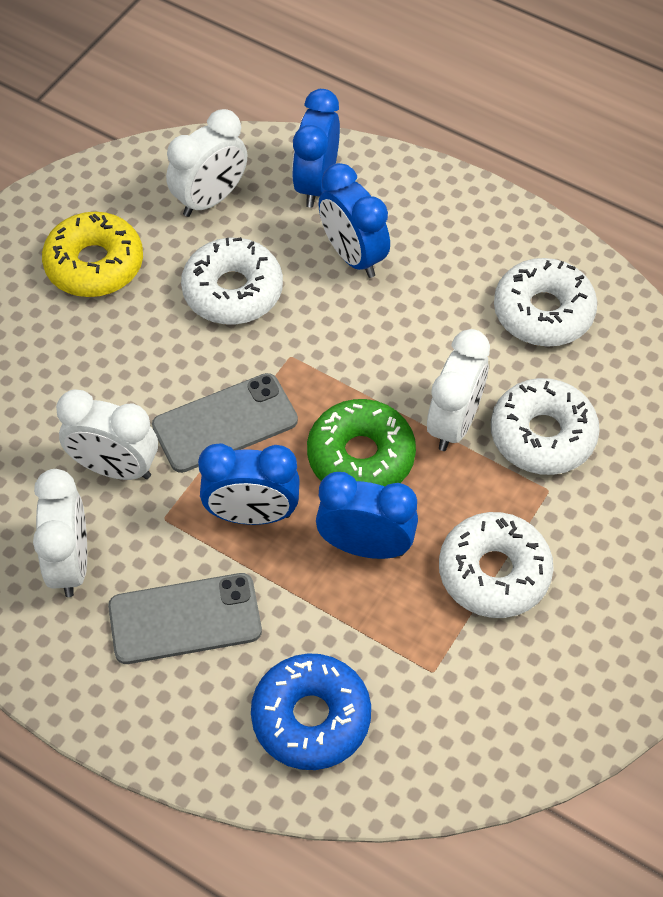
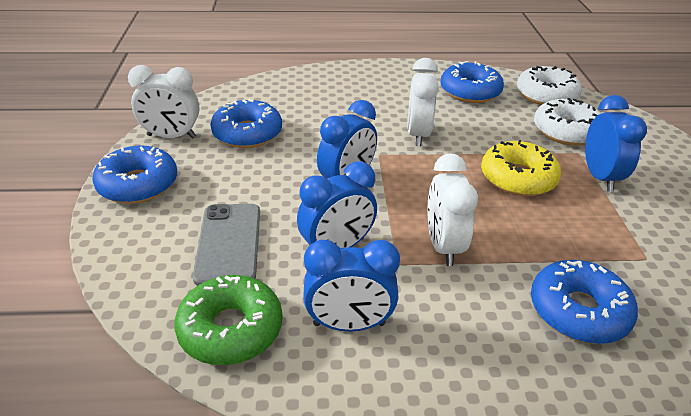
blue donut: [251,653,371,770] = 1 -> [92,146,177,204] [210,99,282,148] [440,61,504,103] [531,260,638,344] = 4
grey phone: [108,573,262,664] [152,373,298,473] = 2 -> [193,204,260,286] = 1
white clock: [33,469,87,597] [56,389,158,480] [166,109,247,217] [427,329,490,451] = 4 -> [128,65,200,139] [407,58,439,146] [428,153,478,266] = 3
white donut: [181,237,283,325] [439,512,554,618] [491,378,600,475] [494,258,597,347] = 4 -> [517,66,582,105] [534,98,602,146] = 2

